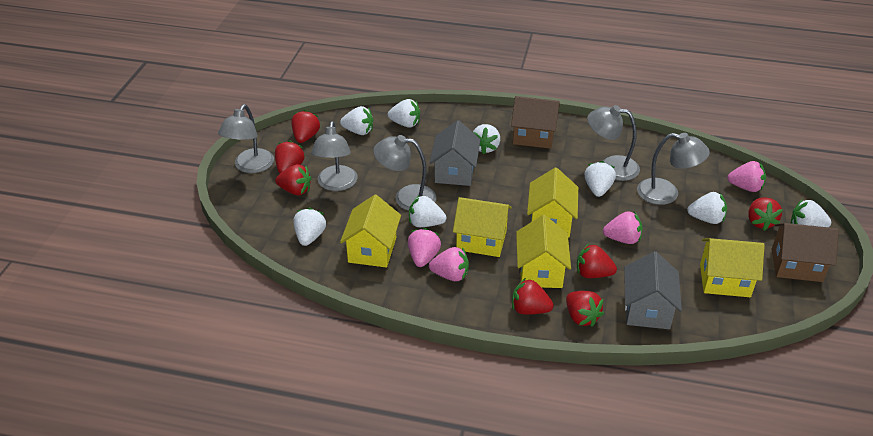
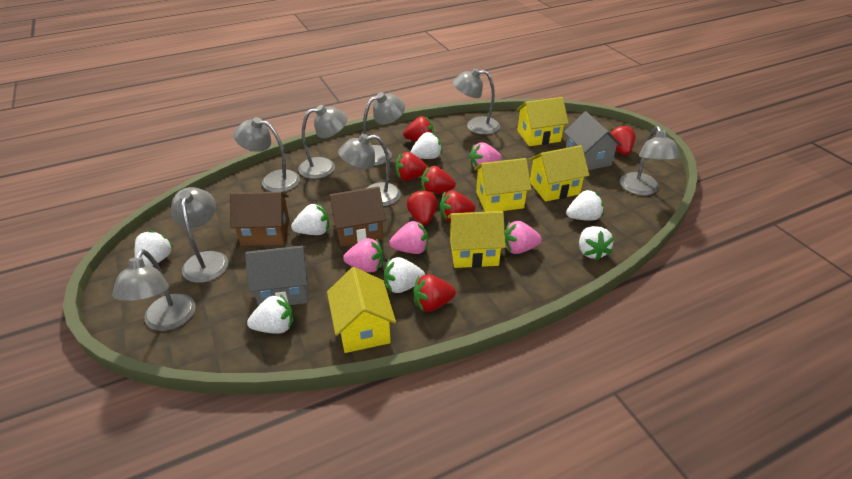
grey lamp: [218,104,274,173] [311,121,358,191] [373,135,436,211] [587,105,640,181] [637,133,710,205] = 5 -> [112,249,196,331] [171,187,228,283] [234,117,300,192] [298,105,347,179] [338,134,401,206] [363,92,405,166] [453,68,500,135] [620,126,680,195] = 8
white strawberry: [294,207,326,246] [340,106,373,135] [388,99,420,128] [409,195,446,227] [473,124,500,154] [585,161,616,197] [687,192,727,224] [791,199,831,227] = 8 -> [135,230,173,266] [247,294,293,334] [291,203,329,235] [384,257,425,293] [410,132,442,159] [566,189,604,221] [579,226,614,261] = 7

